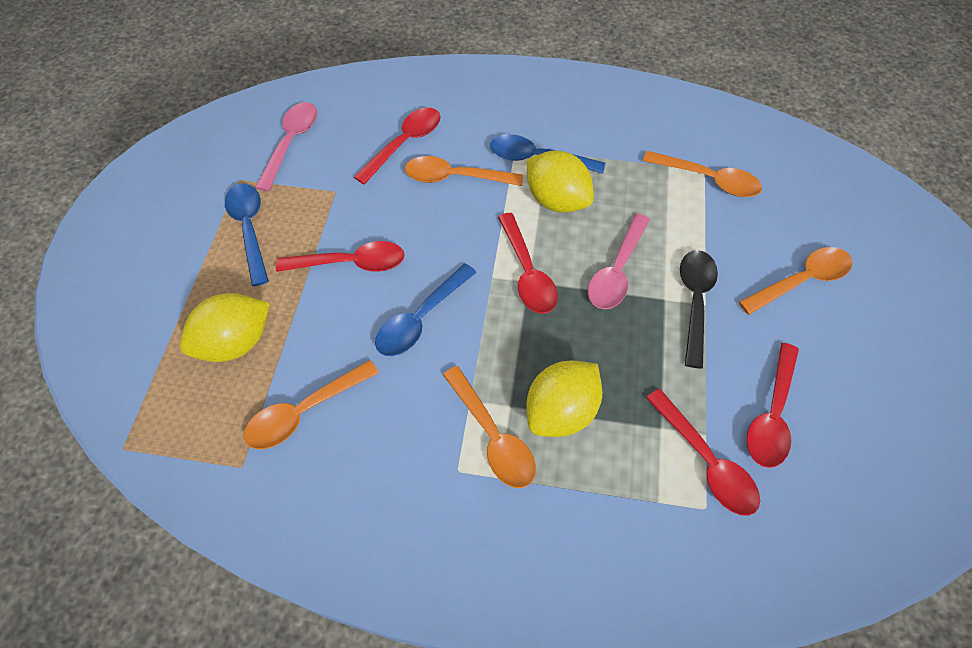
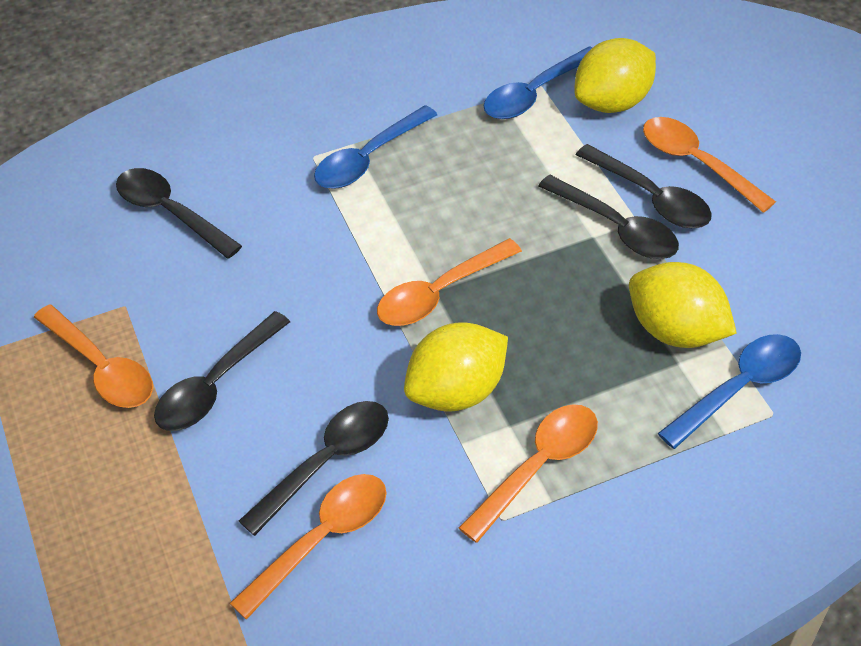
black spoon: [680,250,718,369] = 1 -> [116,168,242,259] [154,311,290,431] [239,401,389,536] [538,175,679,259] [576,144,712,228] = 5
pink spoon: [255,102,317,191] [588,214,650,309] = 2 -> none = 0
red spoon: [276,241,404,272] [354,108,441,184] [498,213,558,314] [646,389,760,516] [746,343,799,468] = 5 -> none = 0

